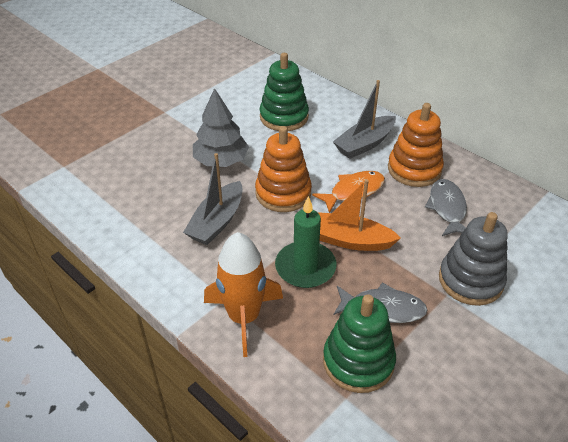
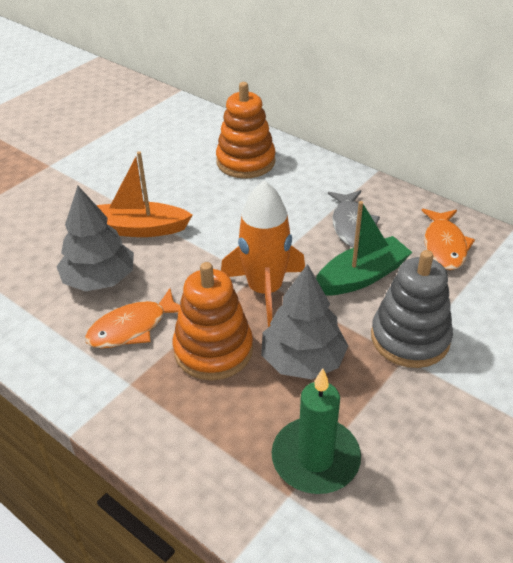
green boat: none = 0 -> [316,201,412,296] = 1
green stacking toy: [260,53,309,131] [323,294,396,393] = 2 -> none = 0
grey boat: [183,153,243,245] [333,80,396,159] = 2 -> none = 0
grey fish: [334,282,427,323] [425,179,467,236] = 2 -> [328,190,380,247] = 1
grey tree: [193,88,249,167] = 1 -> [56,186,134,291] [261,264,348,379] = 2
orange fish: [312,171,385,213] = 1 -> [85,288,180,349] [421,209,475,270] = 2

